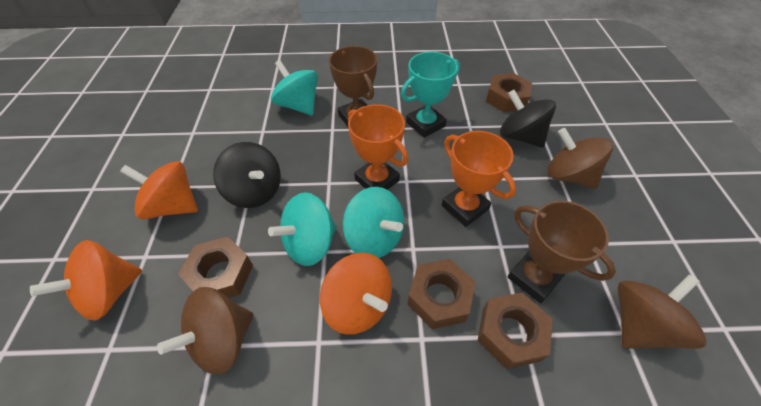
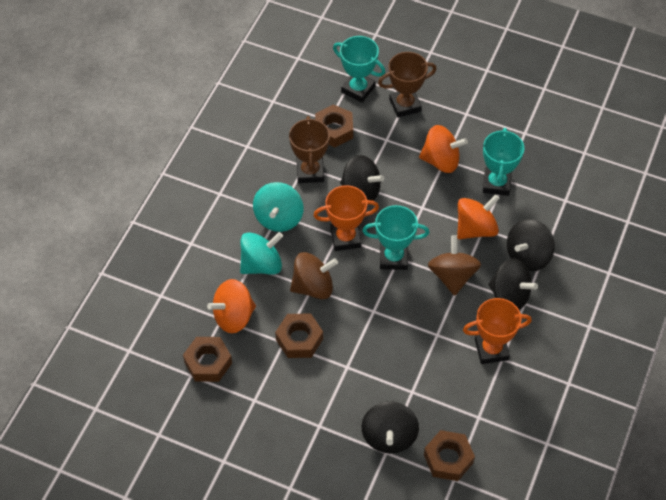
black spinning top: [213,142,281,208] [500,90,556,148] = 2 -> [340,155,384,205] [361,401,419,453] [488,259,538,310] [507,219,555,271] = 4
brown spinning top: [157,287,253,374] [548,128,613,189] [618,274,707,349] = 3 -> [290,252,338,299] [428,235,481,296] = 2
turquoise spinning top: [268,192,337,266] [271,60,318,116] [343,187,404,258] = 3 -> [240,232,283,275] [253,182,303,232] = 2
turquoise trophy: [401,52,460,138] = 1 -> [333,36,386,103] [362,205,429,270] [483,128,524,196] = 3

